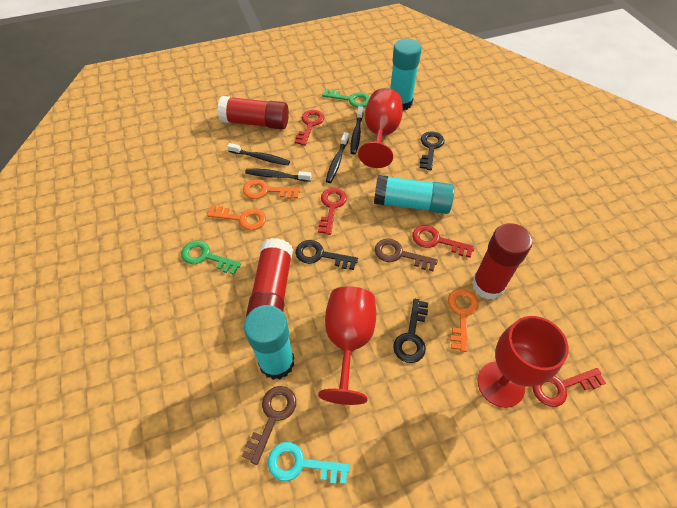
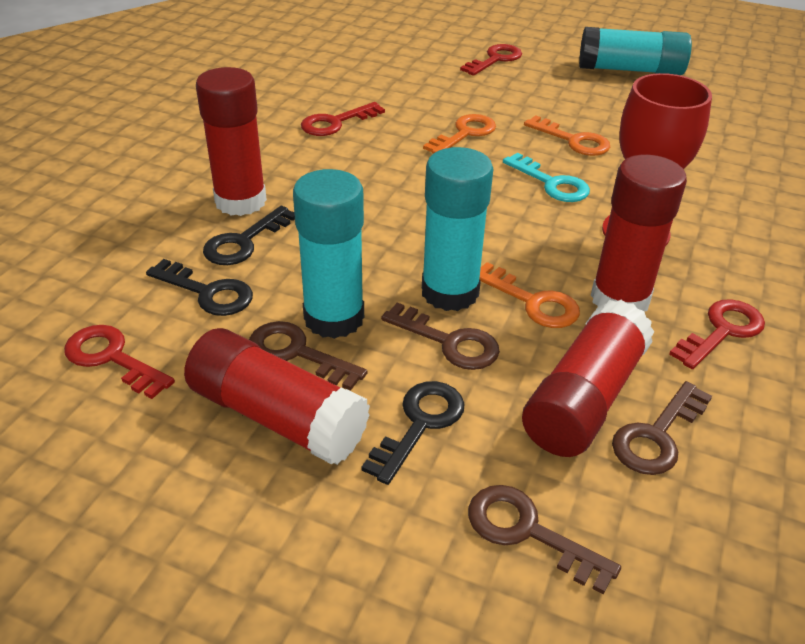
black toothbrush: [227,143,290,165] [245,169,312,182] [326,132,349,183] [350,106,363,154] = 4 -> none = 0
brown key: [242,386,296,465] [375,239,438,271] = 2 -> [249,321,368,391] [381,303,500,370] [468,485,621,595] [612,381,712,475] = 4
green key: [181,241,241,274] [322,89,370,107] = 2 -> none = 0
red glue stick: [217,96,289,130] [246,238,293,317] [472,223,532,300] = 3 -> [184,328,370,465] [196,67,267,216] [522,300,654,457] [591,155,687,312] = 4
red goblet: [318,286,376,405] [358,88,403,168] [477,316,569,408] = 3 -> [602,73,712,245] = 1

